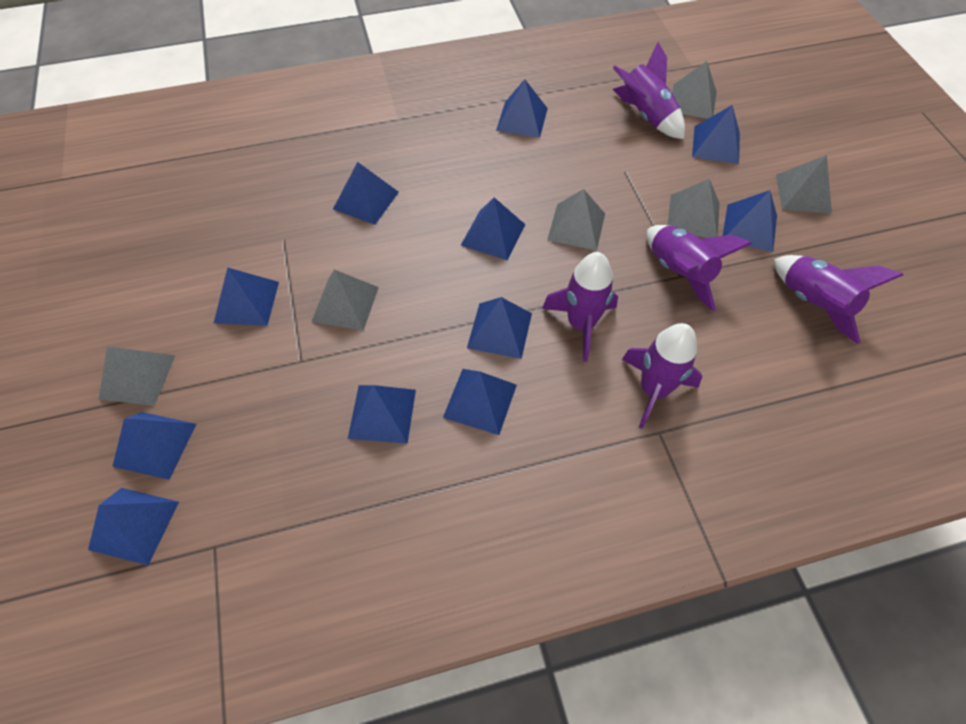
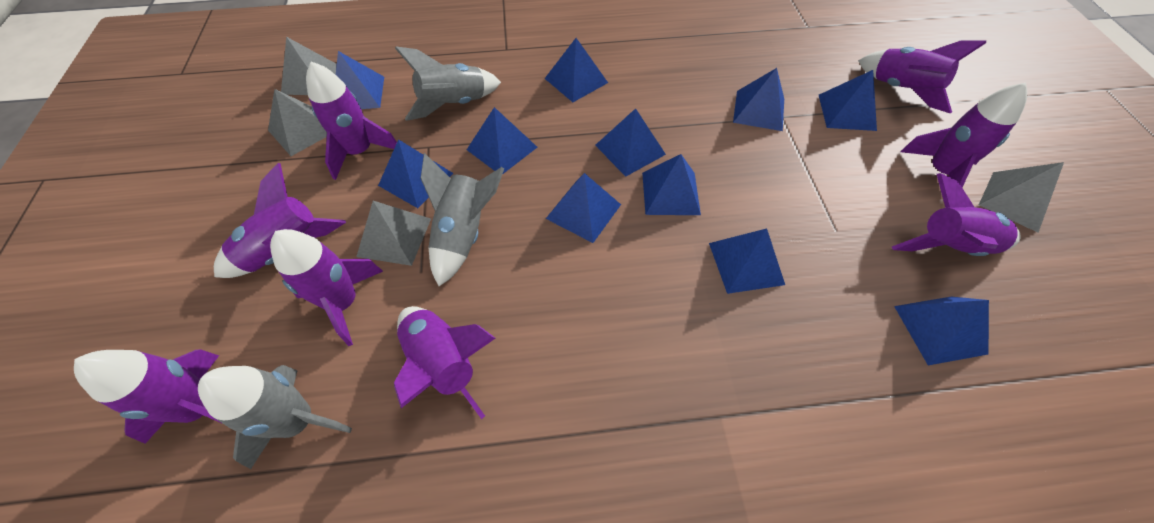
grey pyramid: [98,346,176,406] [311,270,379,331] [547,189,605,250] [668,179,720,238] [672,61,717,119] [776,155,832,213] = 6 -> [268,89,327,156] [281,37,337,95] [356,201,431,266] [979,162,1064,233] = 4
grey rocket: none = 0 -> [198,365,352,469] [395,46,501,121] [421,153,504,286] = 3
purple rocket: [542,252,618,362] [613,42,685,139] [622,323,702,429] [646,225,752,311] [774,255,903,344] = 5 -> [74,349,223,444] [214,163,346,278] [270,229,383,346] [306,62,397,180] [394,306,496,419] [858,40,986,114] [892,173,1021,256] [900,83,1027,187] = 8

